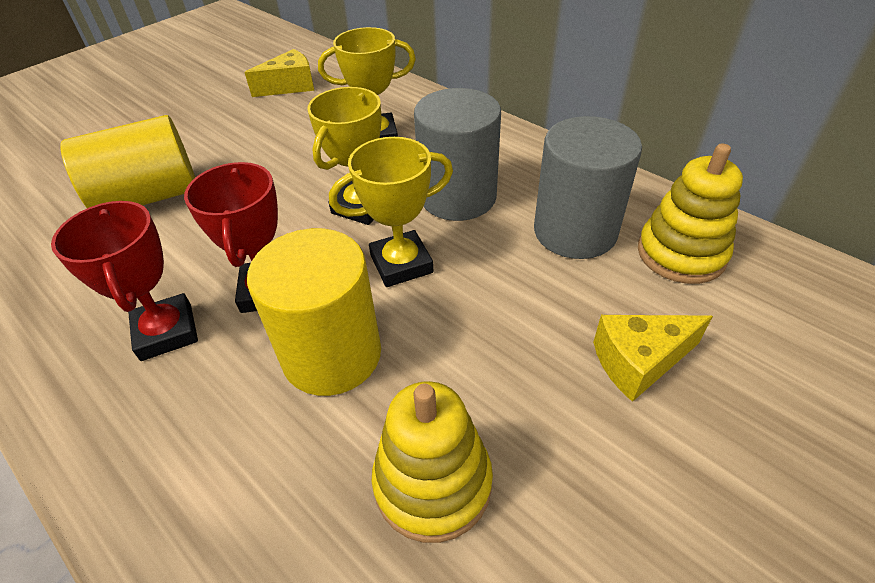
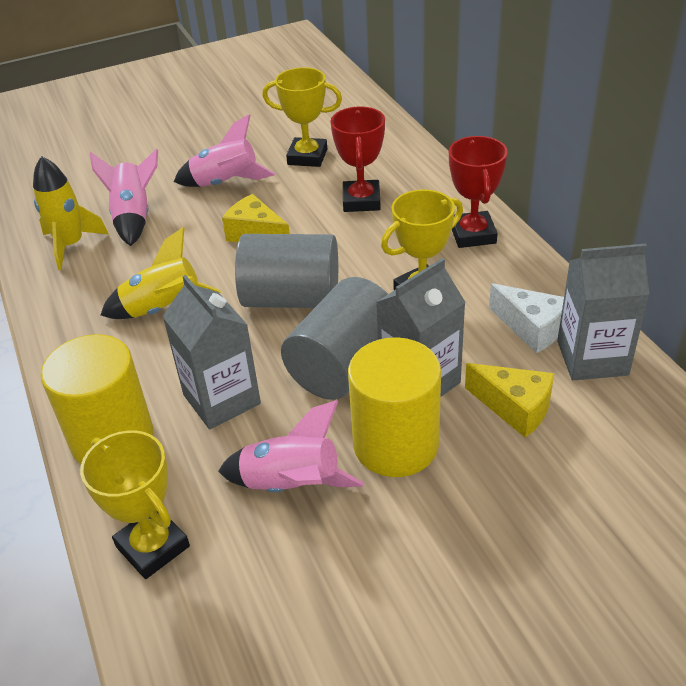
grey carton: none = 0 -> [162,275,261,429] [376,258,466,397] [557,244,650,380] = 3
pink rocket: none = 0 -> [89,148,158,246] [174,114,275,187] [218,400,364,492] = 3
white cheese: none = 0 -> [489,283,564,353] = 1
yellow rocket: none = 0 -> [33,156,108,270] [101,227,221,319] = 2
yellow stacking toy: [372,381,493,543] [638,143,743,284] = 2 -> none = 0

